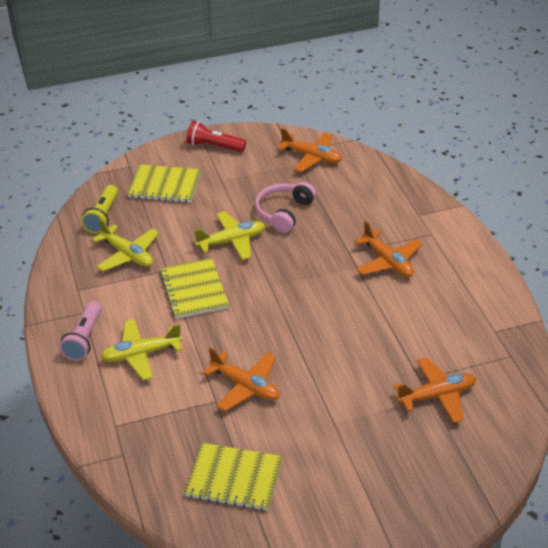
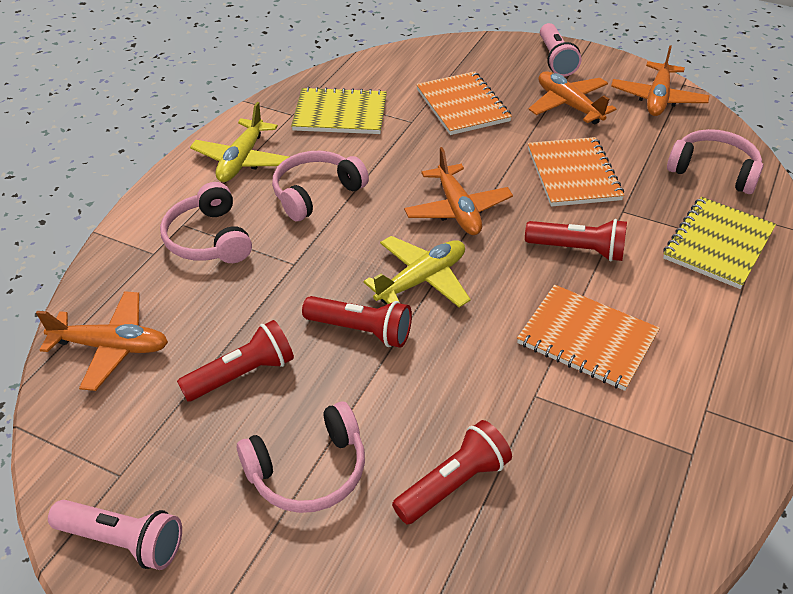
orange notebook: none = 0 -> [416,71,512,135] [517,285,660,391] [528,137,624,207] = 3
pink flashlight: [59,301,102,361] = 1 -> [48,500,182,570] [540,23,581,77] = 2
pink headphones: [255,182,316,233] = 1 -> [160,182,252,263] [237,402,365,513] [272,151,369,221] [667,129,763,194] = 4
red flashlight: [187,121,246,152] = 1 -> [177,320,294,402] [302,296,412,348] [392,420,512,524] [525,219,627,262] = 4
yellow flashlight: [81,185,118,234] = 1 -> none = 0
yellow notebook: [127,164,201,203] [159,258,229,319] [185,443,283,511] = 3 -> [291,87,387,134] [663,197,776,289] = 2
yellow plane: [92,218,159,271] [100,319,182,380] [194,211,266,260] = 3 -> [190,102,289,182] [363,236,471,308] = 2

